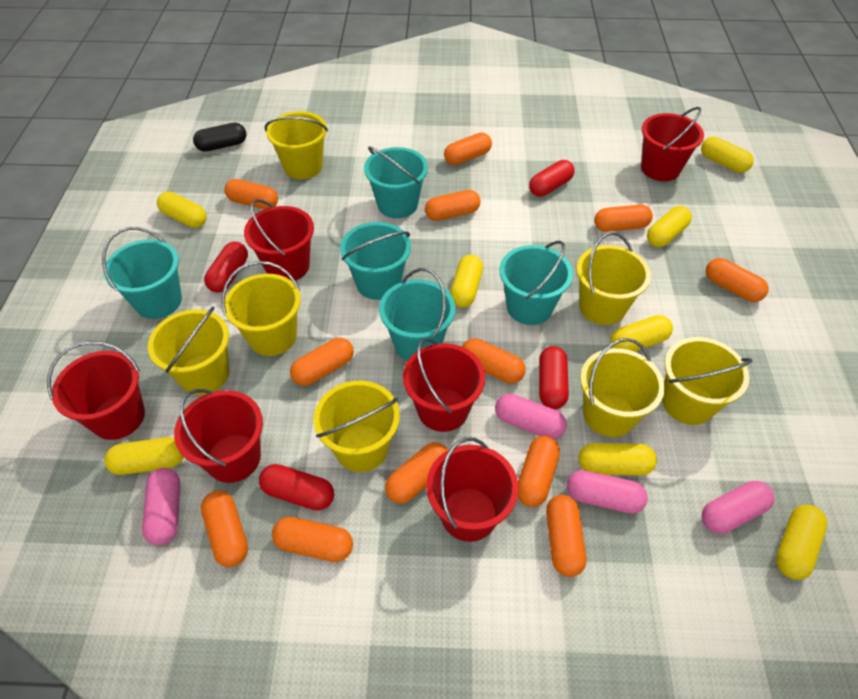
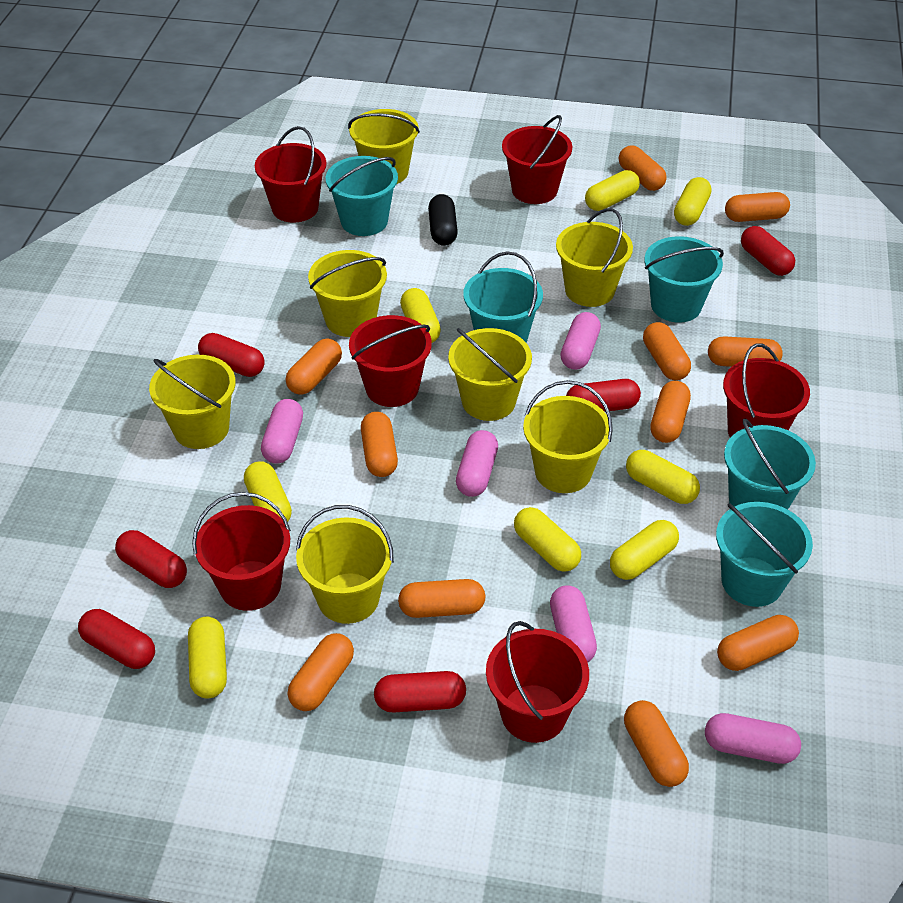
orange capsule: [201,490,248,567] [224,179,278,210] [272,517,353,562] [290,338,354,386] [385,442,448,504] [425,190,481,221] [444,132,492,165] [462,338,526,383] [518,436,560,507] [546,495,586,577] [594,204,653,232] [706,258,769,302] = 12 -> [286,339,342,395] [288,633,354,711] [361,412,398,477] [398,579,486,618] [619,145,667,191] [624,700,689,787] [643,322,691,380] [650,381,691,443] [708,336,783,367] [717,615,799,671] [725,192,790,222] = 11
pink capsule: [142,468,180,545] [495,394,567,439] [567,470,648,514] [702,481,775,534] = 4 -> [261,399,303,463] [456,430,498,497] [550,585,597,663] [561,312,601,370] [705,713,801,764] = 5
red capsule: [204,242,248,292] [259,464,334,510] [529,160,575,197] [539,346,569,409] = 4 -> [78,609,155,669] [115,530,187,588] [198,333,265,377] [374,671,466,713] [566,379,641,412] [741,226,795,276] = 6

